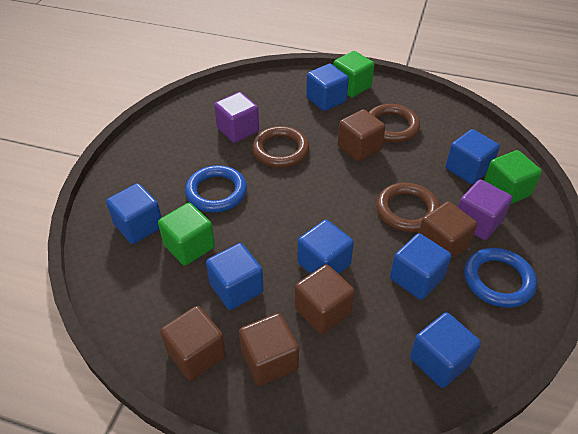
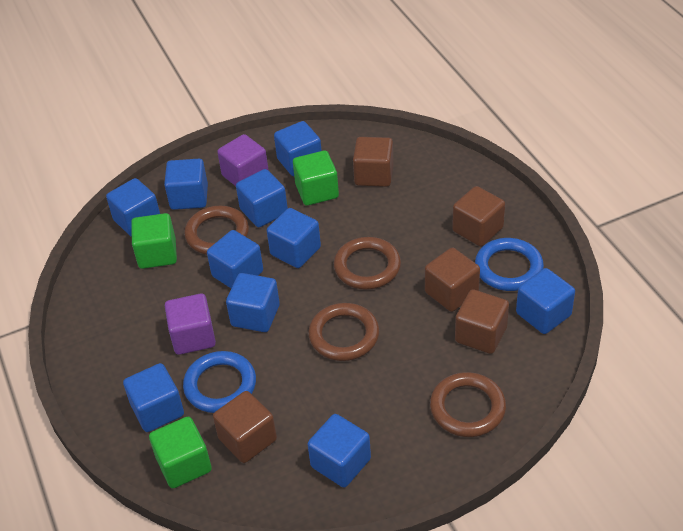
blue cube: [106,183,162,244] [206,243,264,310] [297,220,354,274] [306,64,349,111] [390,233,451,300] [410,312,481,388] [446,129,500,184] = 7 -> [106,178,160,237] [123,363,184,432] [164,159,208,210] [207,230,263,288] [226,273,280,332] [236,169,288,227] [267,208,321,268] [274,121,322,176] [308,414,371,488] [516,268,575,334] = 10
brown ring: [252,126,309,168] [369,104,420,143] [376,183,440,232] = 3 -> [184,206,249,255] [308,303,379,361] [334,237,401,290] [430,372,506,437] = 4

